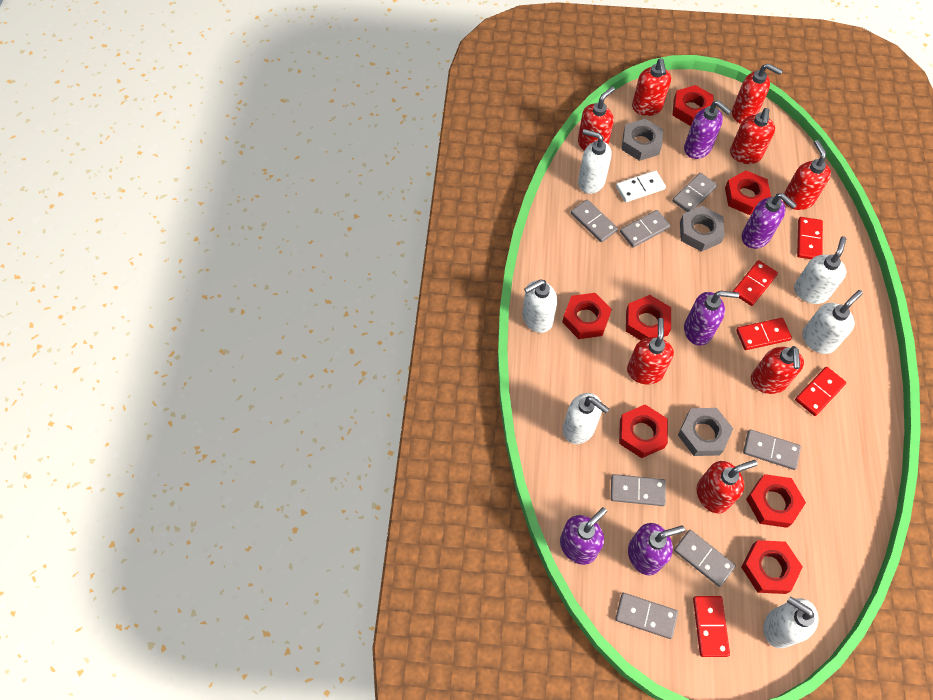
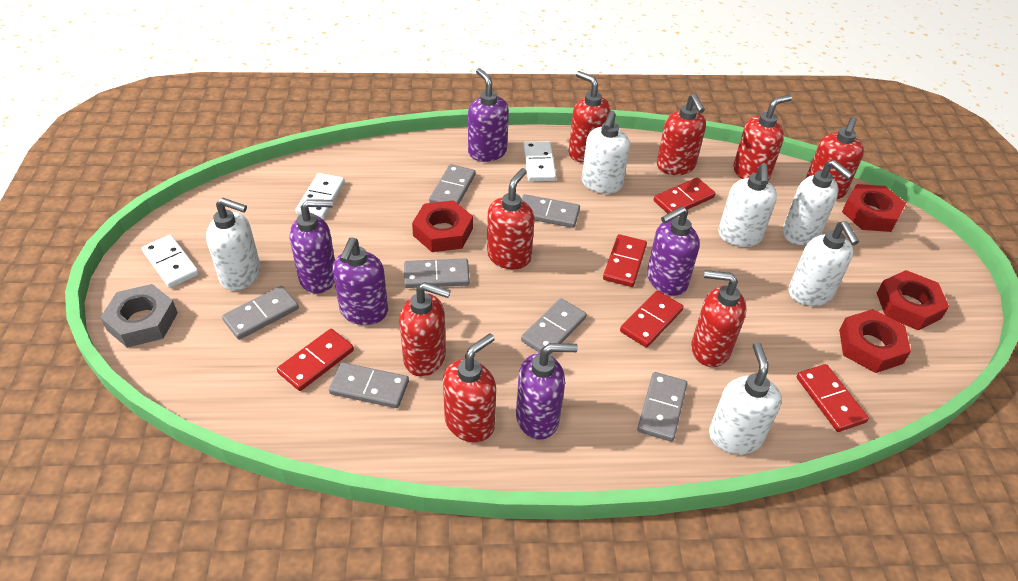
grey nut: [621,119,663,161] [678,408,733,456] [680,206,725,252] = 3 -> [100,284,178,348] = 1
red nut: [562,293,612,339] [619,405,668,458] [626,295,671,340] [673,85,714,126] [725,171,771,215] [741,540,803,594] [746,474,806,528] = 7 -> [412,200,473,252] [839,309,911,373] [842,184,906,232] [877,270,949,330] = 4
white domino: [616,170,666,202] = 1 -> [142,235,199,288] [295,173,345,219] [523,141,556,181] = 3

